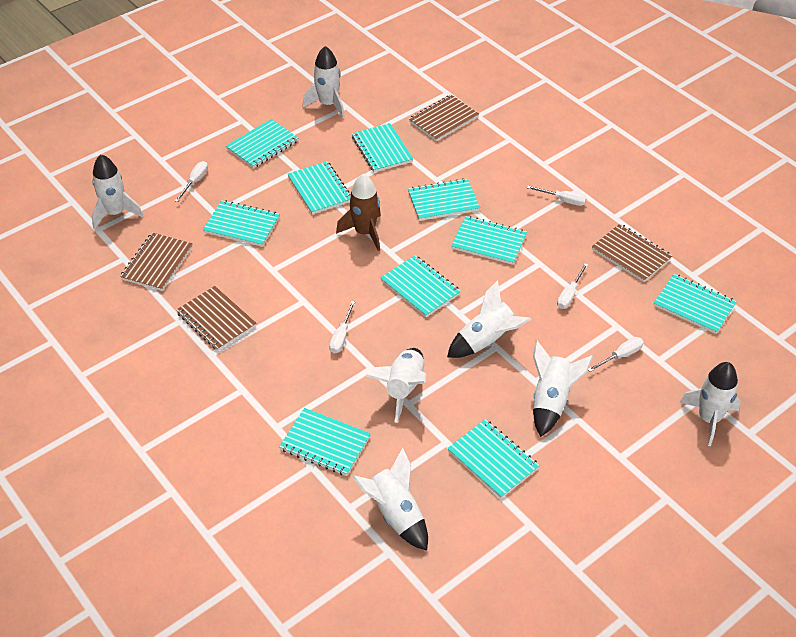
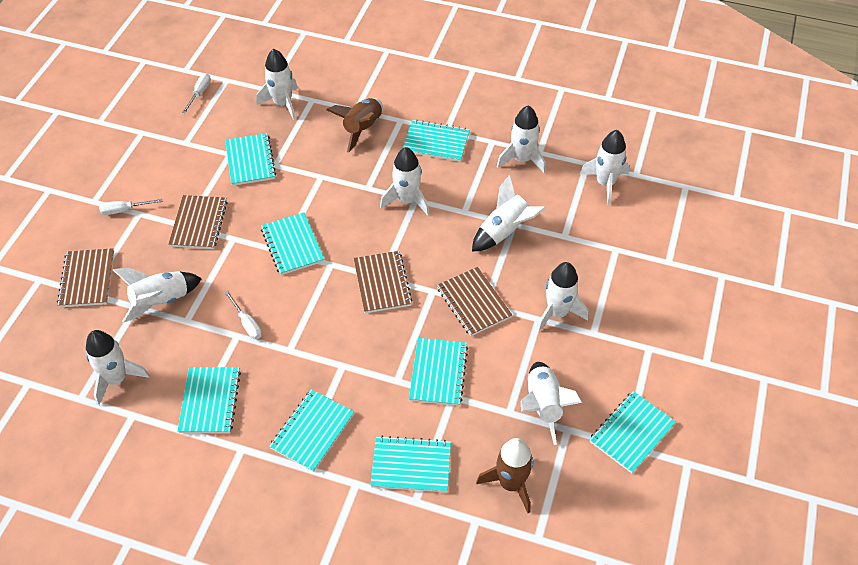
brown rocket: [336,174,381,251] = 1 -> [326,98,383,152] [476,438,533,513] = 2
turquoise notebook: [203,200,280,247] [226,119,298,168] [279,408,371,476] [288,161,351,214] [352,123,413,172] [381,255,461,317] [408,178,480,221] [447,419,540,498] [451,216,527,265] [654,274,737,334] = 10 -> [177,367,241,434] [225,133,276,186] [261,212,324,275] [269,389,354,472] [370,436,451,493] [402,120,470,162] [409,338,468,406] [589,391,676,473] = 8
white rocket: [92,154,143,229] [303,46,345,118] [352,448,428,551] [366,348,427,422] [447,280,531,358] [533,340,593,437] [679,362,741,446] = 7 -> [86,330,150,405] [113,268,202,323] [256,49,298,120] [380,147,429,215] [472,175,546,252] [497,105,545,173] [521,362,582,445] [536,262,588,332] [580,130,629,205] = 9
white screwdriver: [175,161,208,202] [329,301,355,353] [527,186,586,206] [557,263,588,309] [588,337,644,372] = 5 -> [99,199,162,215] [182,73,211,113] [225,291,262,339] = 3

